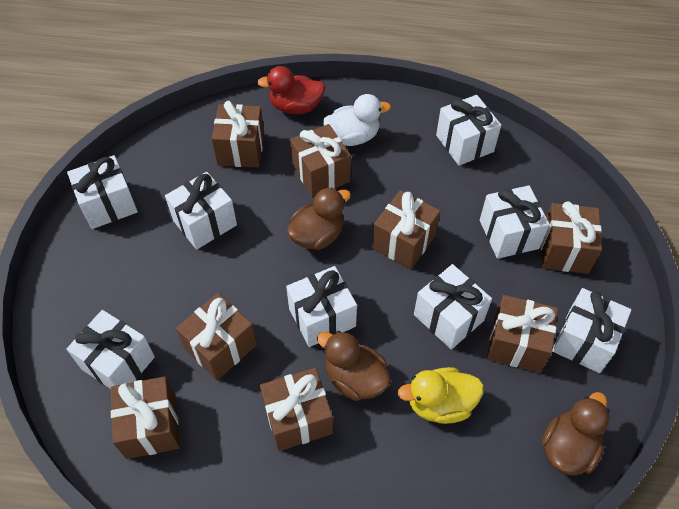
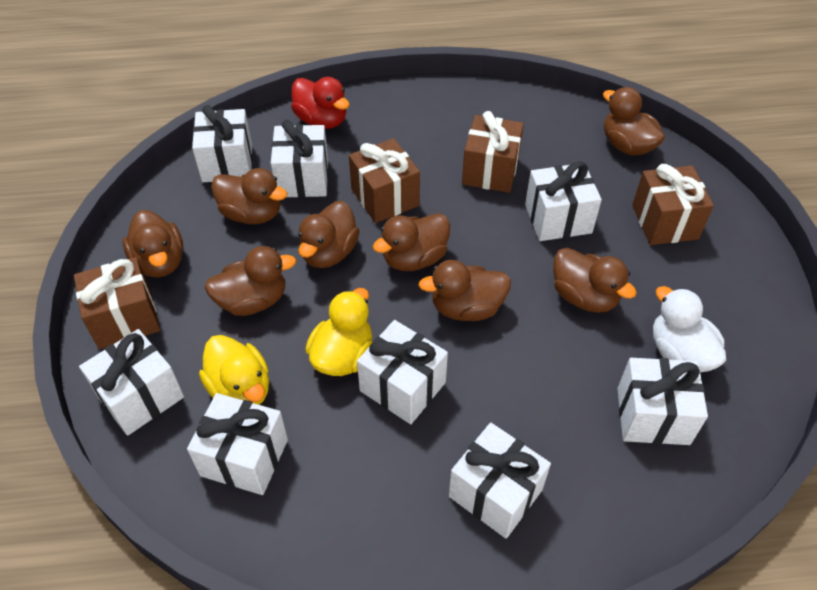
brown duck: [287,187,351,250] [317,331,391,401] [541,392,610,475] = 3 -> [123,210,183,278] [205,246,296,316] [211,168,287,224] [298,201,360,268] [373,213,450,271] [418,260,511,321] [553,248,637,313] [603,87,665,155] = 8
brown gift: [111,376,180,459] [176,293,257,380] [212,101,264,167] [260,368,333,451] [290,124,351,197] [372,190,440,269] [487,295,558,373] [541,201,602,274] = 8 -> [74,257,160,349] [349,138,420,223] [462,111,524,193] [632,164,714,245] = 4
yellow duck: [398,367,484,424] = 1 -> [199,335,269,405] [305,288,373,376] = 2

